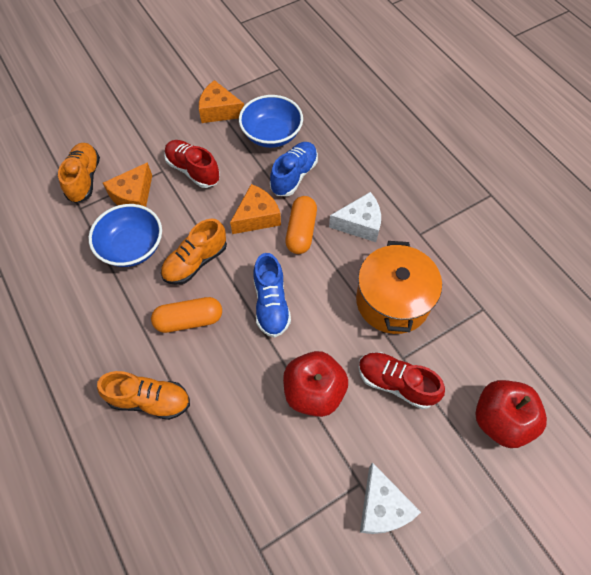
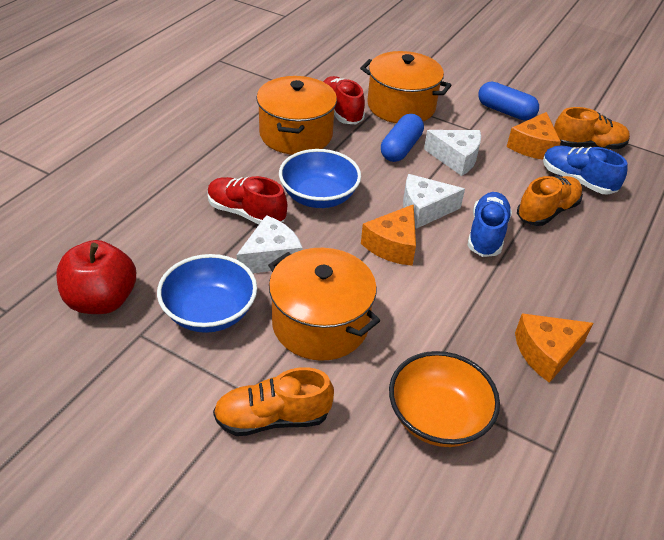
blue capsule: none = 0 -> [381,114,424,162] [478,81,539,121] = 2
orange bowl: none = 0 -> [389,351,500,447] = 1
orange capsule: [151,297,222,333] [285,196,317,254] = 2 -> none = 0
orange pot: [356,241,442,334] = 1 -> [256,76,337,155] [268,248,380,361] [360,51,451,123] = 3
red apple: [283,351,348,417] [475,380,547,448] = 2 -> [56,240,136,314] = 1
white cheese: [329,192,381,242] [360,463,421,534] = 2 -> [237,215,303,273] [403,174,465,229] [424,130,481,176] = 3

